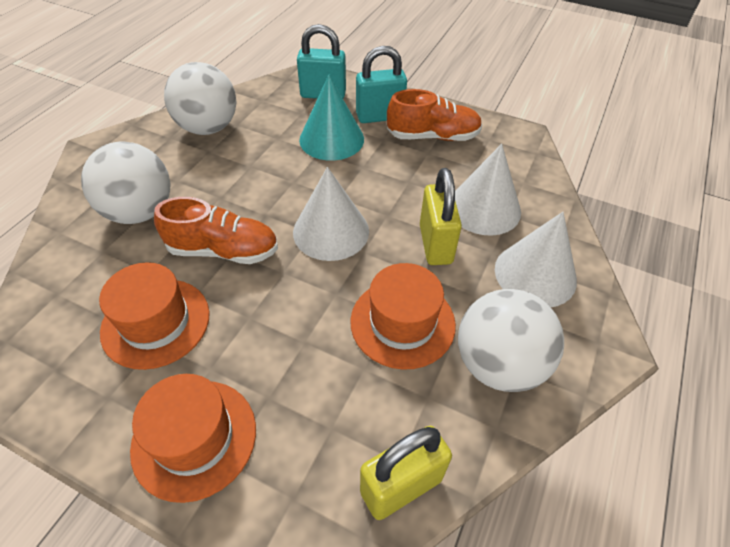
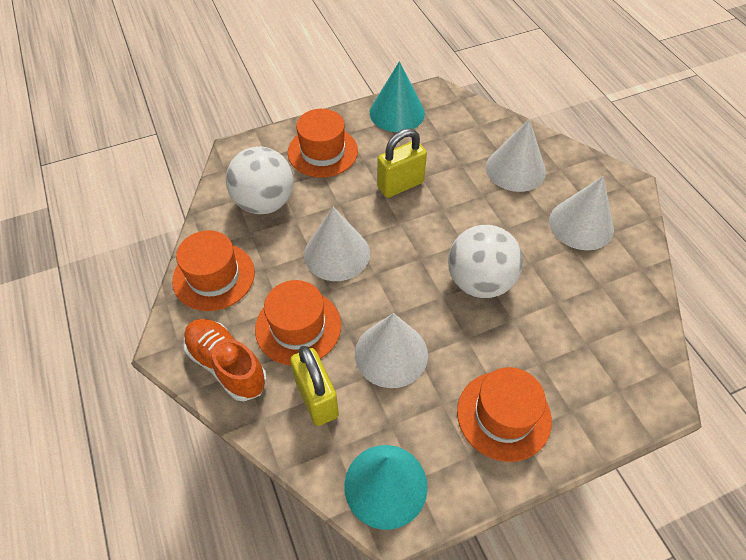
orange hat: [99,262,210,370] [130,374,256,503] [350,263,456,370] = 3 -> [172,230,255,311] [255,280,341,366] [288,109,358,178] [457,367,552,462] = 4
orange shoe: [154,197,278,264] [387,89,482,141] = 2 -> [183,319,267,401] = 1
turquoise cone: [299,75,364,161] = 1 -> [344,445,428,530] [370,61,425,132] = 2
turquoise padlock: [297,24,346,99] [356,46,407,123] = 2 -> none = 0
white ball: [81,141,171,224] [164,62,237,135] [458,289,564,392] = 3 -> [226,146,294,214] [448,225,523,298] = 2
white cone: [293,167,369,261] [455,144,521,236] [495,212,577,307] = 3 -> [304,207,370,281] [355,313,428,388] [486,119,546,192] [549,176,614,250] = 4

